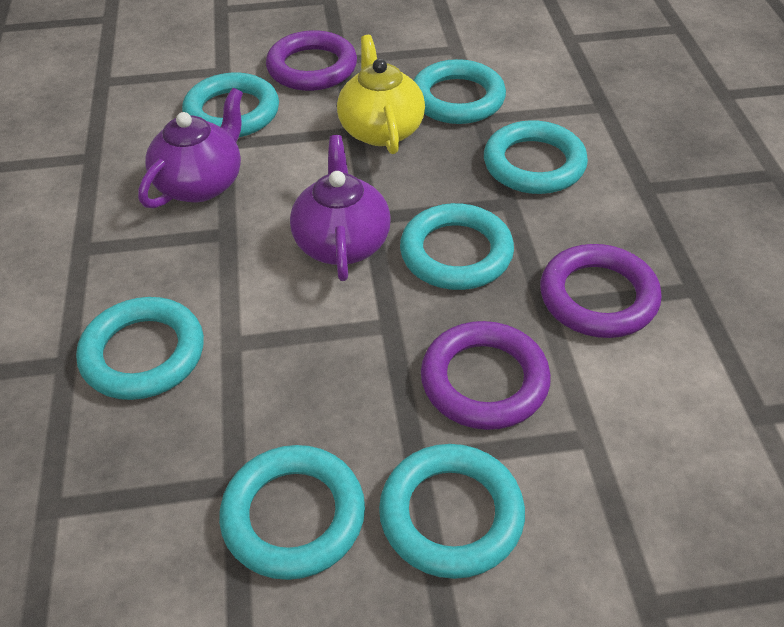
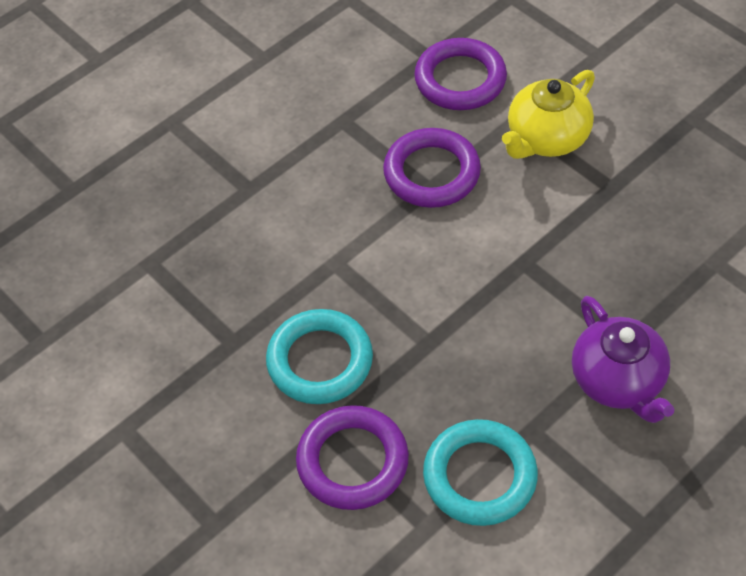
purple teapot: [138,88,243,209] [290,135,391,281] = 2 -> [572,296,674,423] = 1
turquoise ring: [76,297,204,400] [182,73,279,137] [219,445,365,580] [379,444,525,579] [400,203,514,290] [413,59,506,124] [484,120,588,194] = 7 -> [266,309,373,404] [423,419,538,526] = 2

